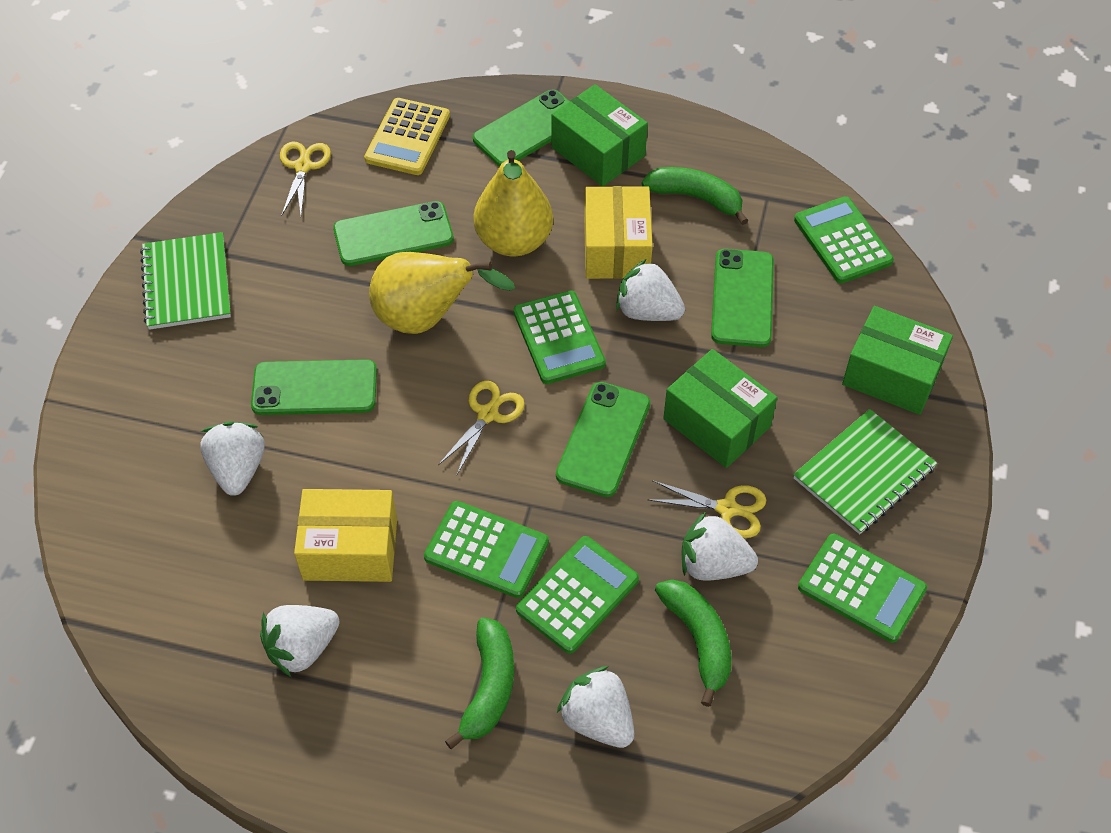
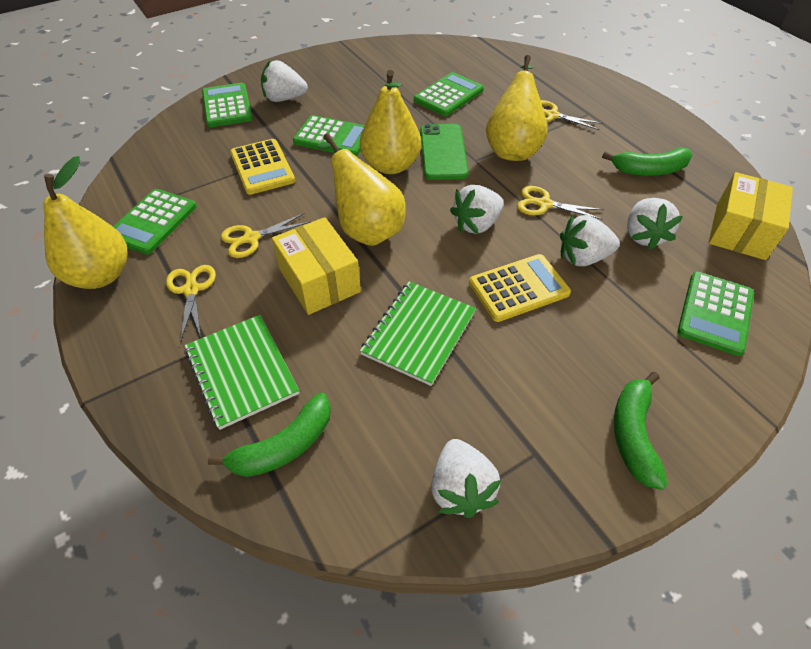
green box: [551,84,648,187] [663,349,777,468] [842,306,953,415] = 3 -> none = 0
green phone: [251,359,377,415] [333,201,454,266] [473,90,570,167] [556,382,651,497] [711,249,774,347] = 5 -> [420,124,469,180] = 1
yellow calculator: [364,98,450,175] = 1 -> [230,139,295,195] [469,254,571,322] = 2
yellow pear: [369,252,515,334] [474,150,553,257] = 2 -> [43,156,128,289] [317,133,406,246] [360,70,421,174] [486,55,548,161] = 4
yellow scissors: [280,142,331,216] [438,381,525,474] [647,480,766,538] = 3 -> [166,265,216,340] [221,213,311,258] [517,186,604,220] [541,100,603,130] = 4

